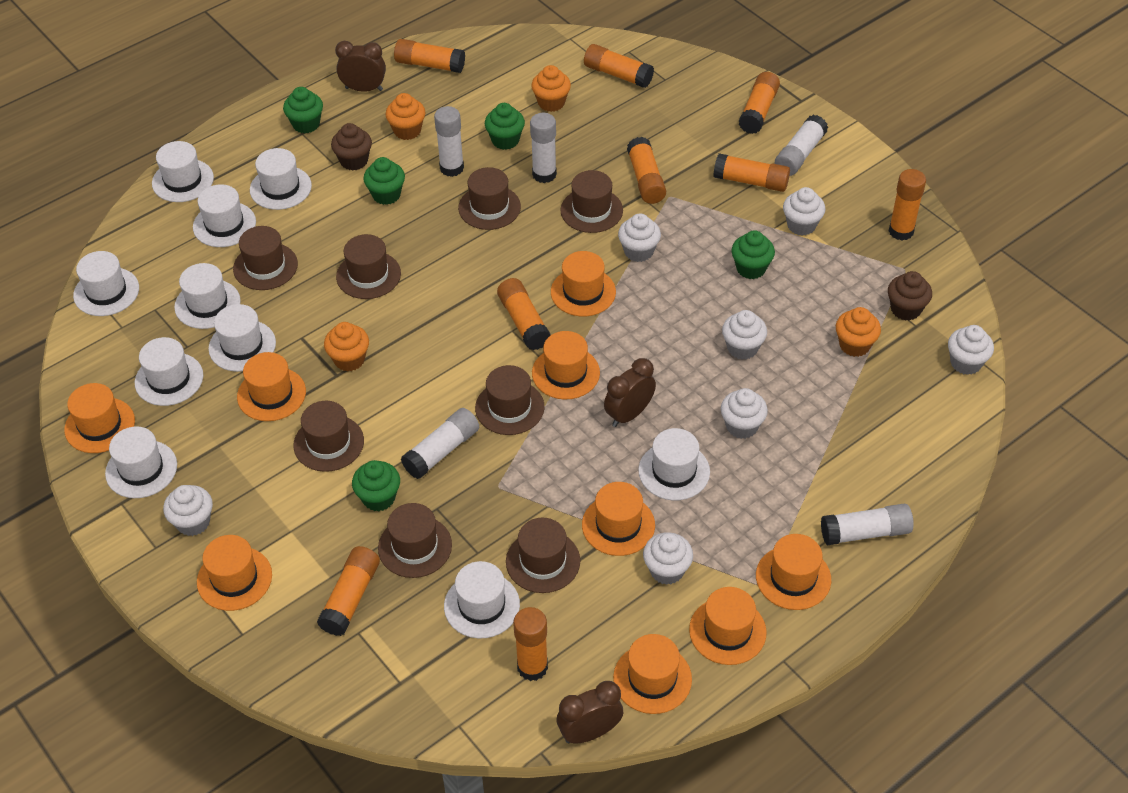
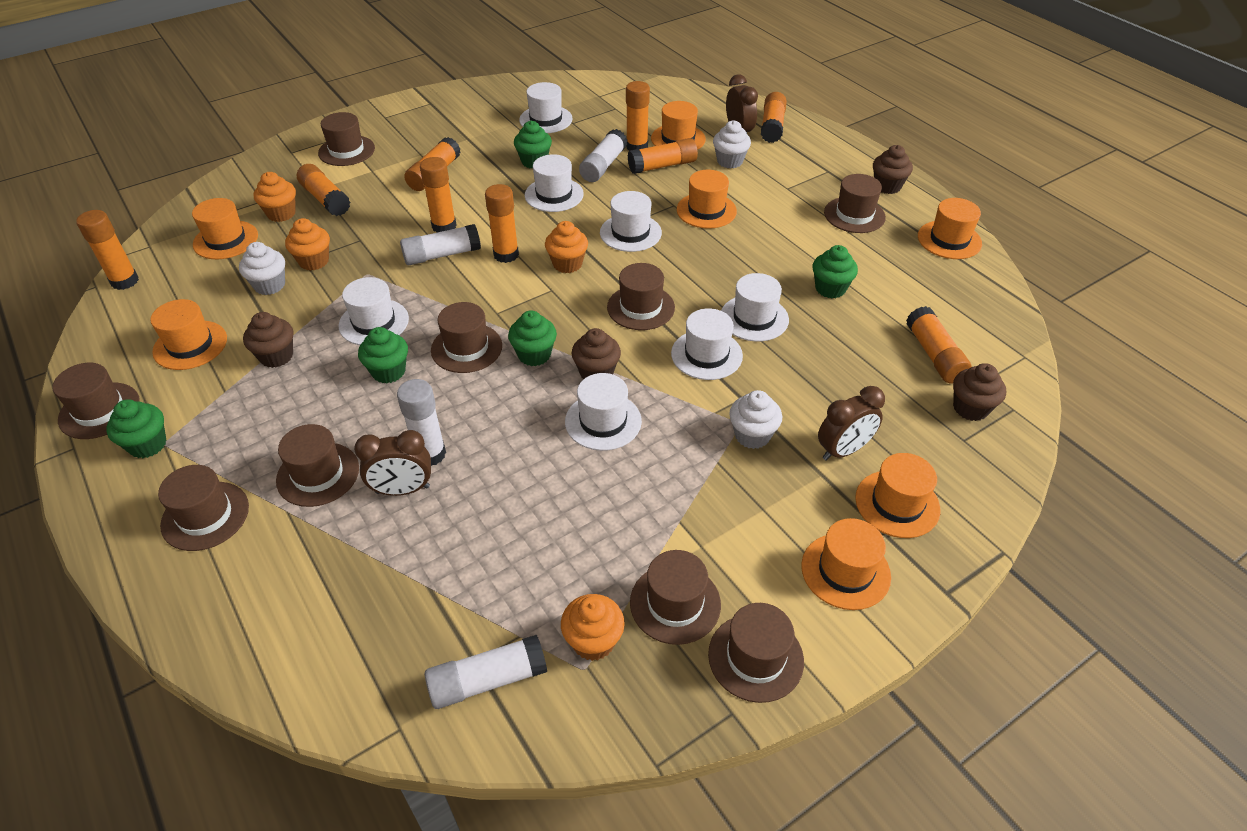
brown cupcake: [331,123,372,171] [888,271,932,321] = 2 -> [243,312,293,368] [571,328,621,379] [873,145,913,194] [953,363,1006,421] = 4
brown hat: [233,226,298,290] [293,401,364,472] [336,234,401,299] [378,503,452,578] [458,167,521,230] [475,365,545,435] [506,518,580,593] [560,170,623,233] = 8 -> [53,363,140,439] [158,465,249,551] [276,424,359,507] [318,112,375,166] [431,302,502,373] [607,263,675,330] [630,550,721,645] [708,603,804,703] [824,174,886,233] = 9
orange hat: [64,383,135,453] [197,535,272,611] [237,352,306,421] [532,331,600,400] [551,251,616,317] [582,482,655,556] [613,634,692,714] [689,587,767,665] [756,534,831,610] = 9 -> [150,299,227,370] [192,198,258,259] [651,101,706,150] [677,170,737,229] [801,518,891,610] [855,453,940,538] [918,198,982,259] = 7
white cupcake: [163,485,213,536] [618,214,661,262] [643,532,693,585] [721,388,768,439] [722,310,767,360] [783,187,825,235] [948,325,994,375] = 7 -> [239,242,285,295] [713,120,751,169] [729,390,782,449] = 3
white glue stick: [401,408,479,479] [434,106,464,177] [530,113,557,183] [775,115,828,176] [821,504,914,545] = 5 -> [397,379,446,466] [400,224,481,265] [425,635,547,709] [579,129,628,182] = 4
white hat: [73,251,139,316] [105,426,177,498] [135,337,203,406] [152,141,214,202] [174,263,241,329] [193,184,256,247] [208,304,276,372] [250,148,312,210] [444,561,520,639] [638,428,710,501] = 10 -> [339,277,409,345] [519,82,573,133] [525,154,584,212] [565,373,642,451] [600,191,662,252] [671,308,743,380] [721,273,789,342] = 7

